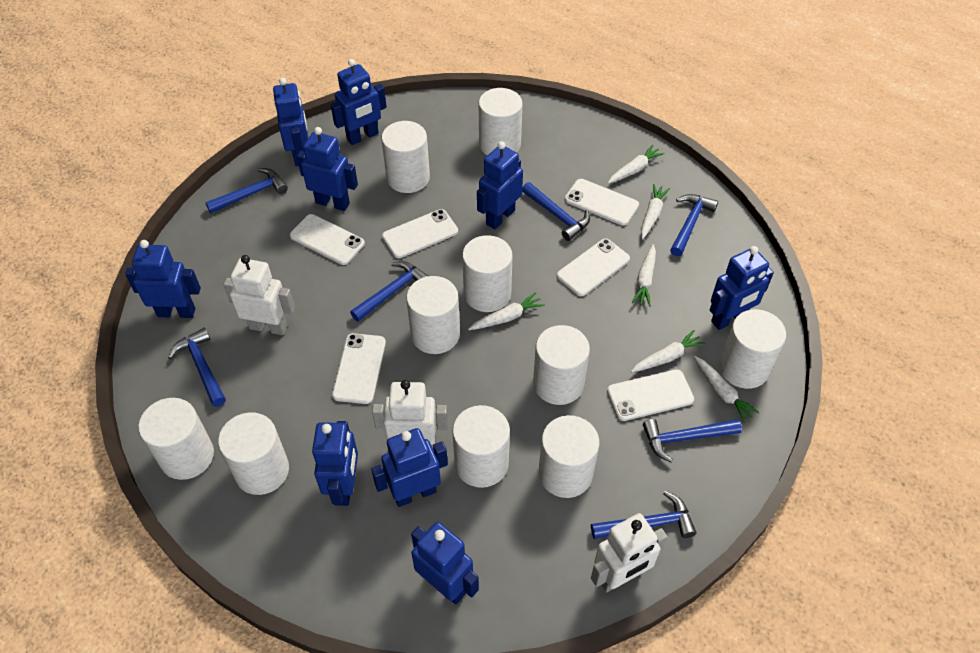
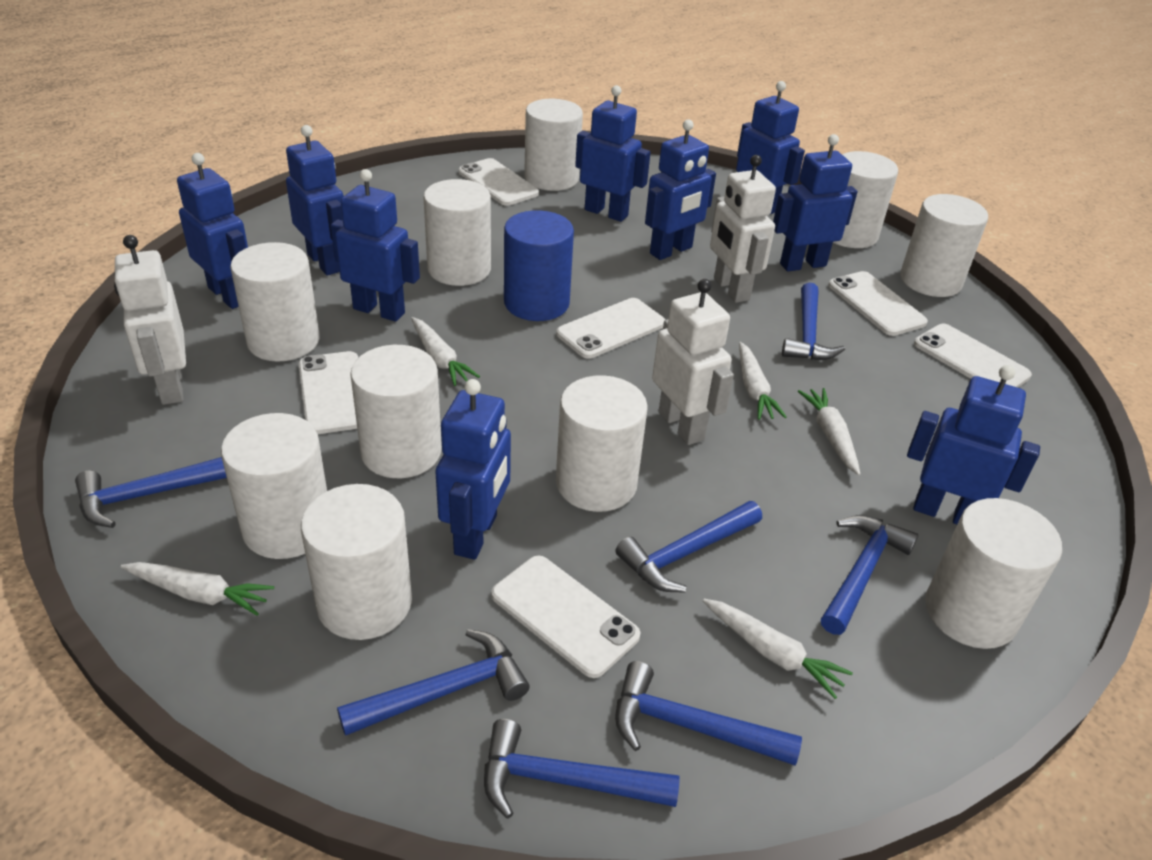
blue cylinder: none = 0 -> [504,210,574,321] = 1
white carrot: [468,292,545,330] [608,145,665,184] [631,330,706,373] [632,244,656,307] [641,184,670,239] [694,356,760,423] = 6 -> [121,562,274,616] [411,317,480,386] [703,599,853,699] [739,342,787,420] [798,388,861,475] = 5

